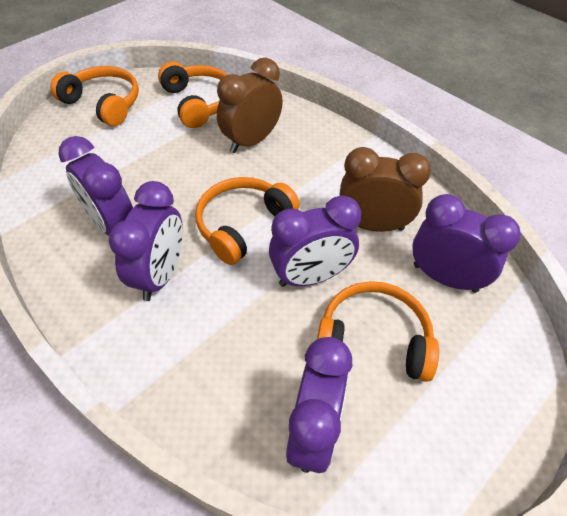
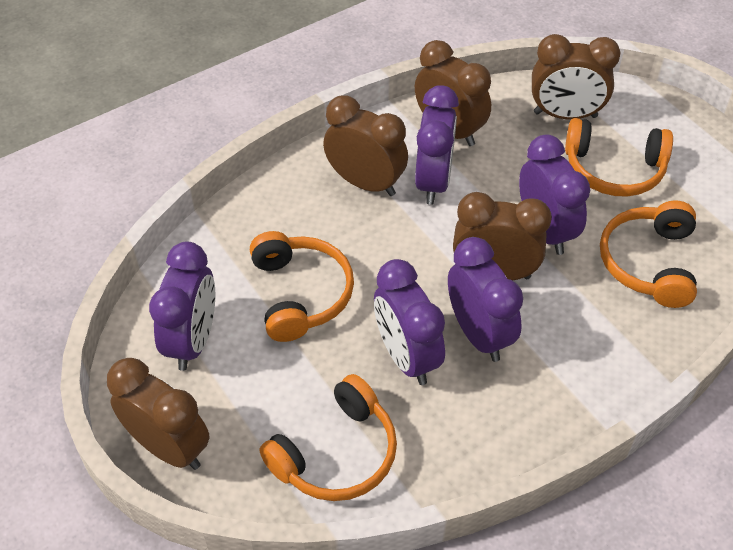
brown clock: [217,58,283,153] [339,147,431,232] = 2 -> [107,358,210,470] [323,95,408,196] [415,40,491,146] [453,192,552,280] [532,34,621,119] = 5

